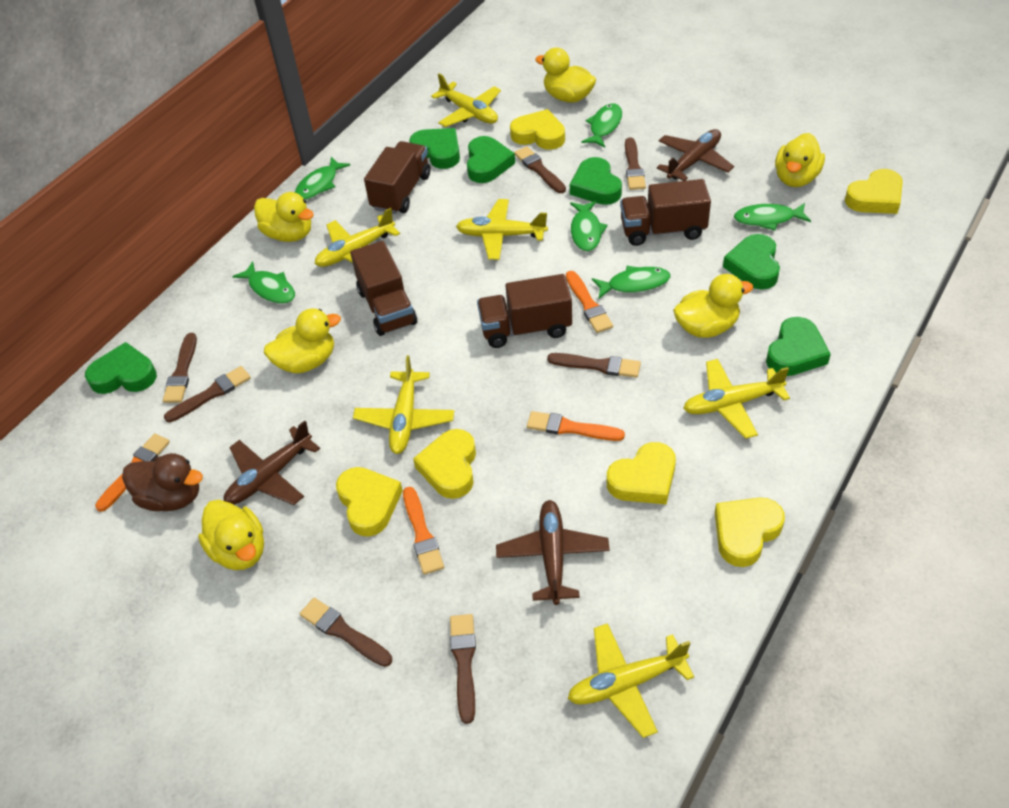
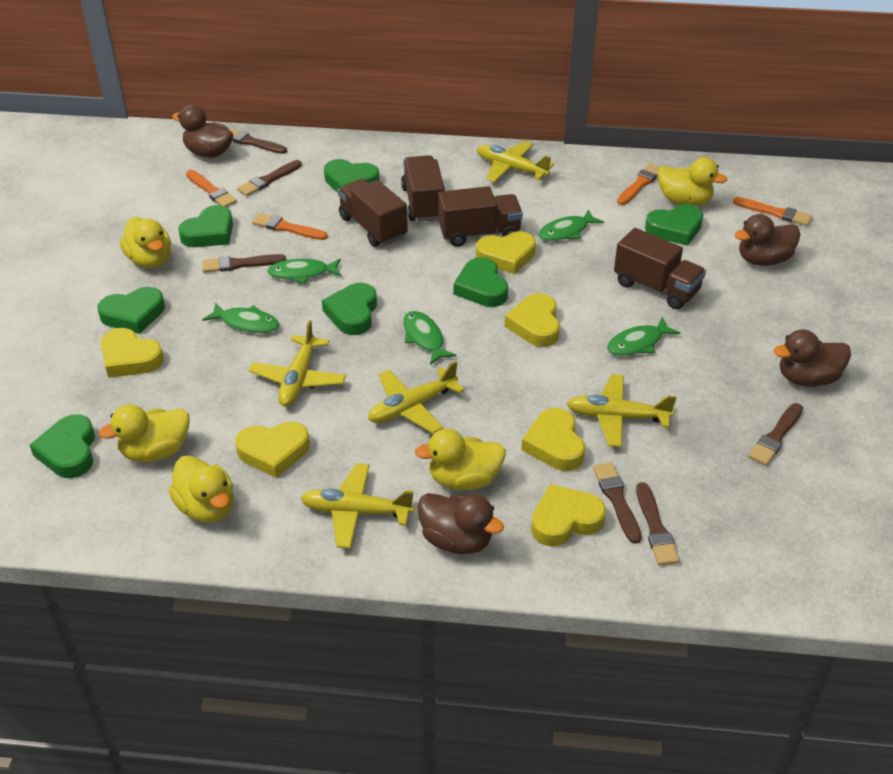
brown brush: [163,333,197,403] [164,366,251,422] [300,598,392,667] [450,614,476,724] [514,146,566,193] [547,353,641,378] [625,137,646,190] = 7 -> [202,254,286,273] [229,128,287,154] [237,160,302,196] [593,462,642,544] [636,482,680,565] [748,403,803,466] = 6
brown duck: [122,453,203,511] = 1 -> [172,104,233,158] [417,493,504,554] [734,214,801,266] [774,329,851,387] = 4
brown plane: [224,421,320,505] [496,500,610,605] [657,129,734,181] = 3 -> none = 0
green fish: [232,261,295,304] [295,157,350,200] [570,201,608,251] [582,104,622,147] [592,266,670,299] [734,203,811,230] = 6 -> [202,302,279,333] [267,258,342,284] [403,311,457,365] [538,209,604,241] [607,317,680,356] = 5
green heart: [85,342,157,394] [409,128,460,169] [467,136,515,183] [570,157,622,205] [723,234,780,290] [766,317,831,376] = 6 -> [30,415,95,478] [98,287,165,334] [178,205,233,247] [322,283,377,335] [324,159,380,193] [453,257,508,307] [645,204,703,246] = 7
yellow duck: [198,500,264,570] [254,192,314,242] [264,309,341,373] [535,48,596,103] [673,274,753,338] [775,133,825,187] = 6 -> [99,405,190,462] [120,217,171,268] [169,455,234,523] [415,429,506,490] [658,157,727,206] = 5
yellow plane: [315,208,400,267] [353,355,454,454] [431,73,501,127] [456,199,548,260] [568,623,694,738] [683,359,790,439] = 6 -> [249,320,346,406] [300,463,414,549] [368,361,464,434] [477,141,554,182] [567,374,677,447] = 5

